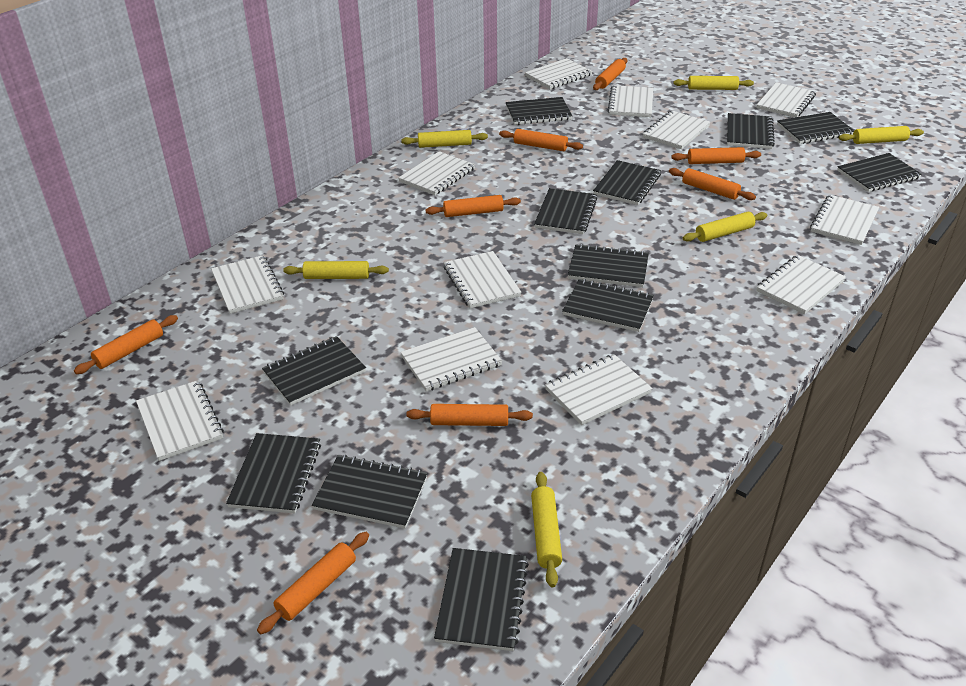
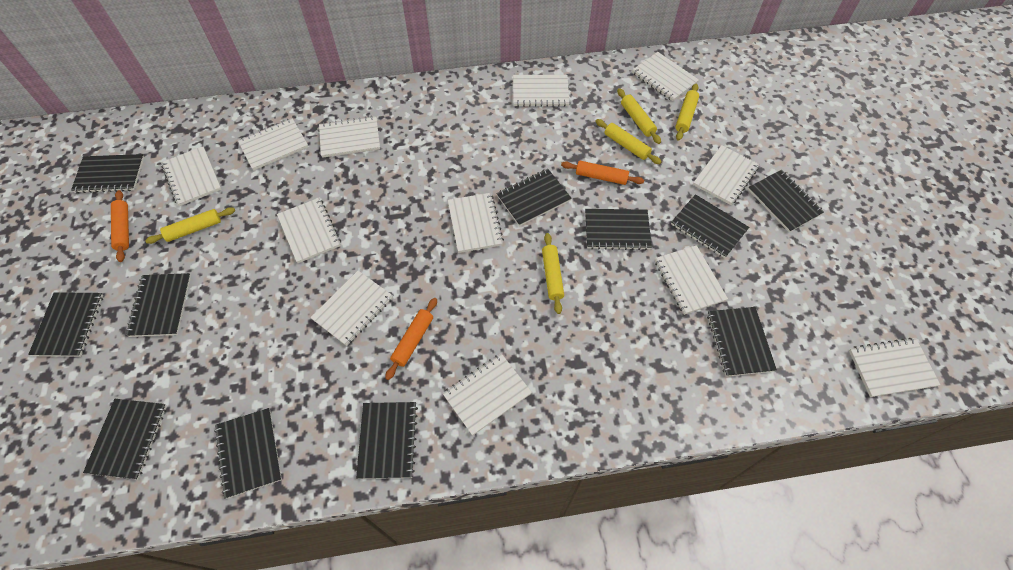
black notebook: [226,433,321,514] [262,336,366,406] [312,455,428,529] [434,548,529,651] [506,97,572,125] [534,188,597,234] [562,279,654,332] [568,244,649,287] [593,160,661,205] [727,113,775,149] [777,112,854,144] [837,153,922,192] = 12 -> [28,292,103,357] [71,154,144,193] [83,399,167,480] [126,273,191,337] [214,408,282,498] [356,402,418,479] [496,169,572,226] [585,209,652,250] [671,194,749,258] [707,307,777,377] [748,170,824,232] = 11
orange rolling pin: [74,315,178,374] [257,532,369,634] [406,404,533,426] [425,195,521,217] [499,129,583,151] [593,58,628,90] [669,168,756,200] [672,147,761,164] = 8 -> [111,190,129,262] [385,298,437,380] [561,161,644,185] = 3
yellow rolling pin: [283,261,389,279] [401,130,488,148] [531,472,562,588] [673,76,754,90] [683,212,767,242] [839,126,924,144] = 6 -> [145,207,235,244] [542,233,564,314] [595,119,662,164] [617,88,661,144] [675,84,699,141] = 5

